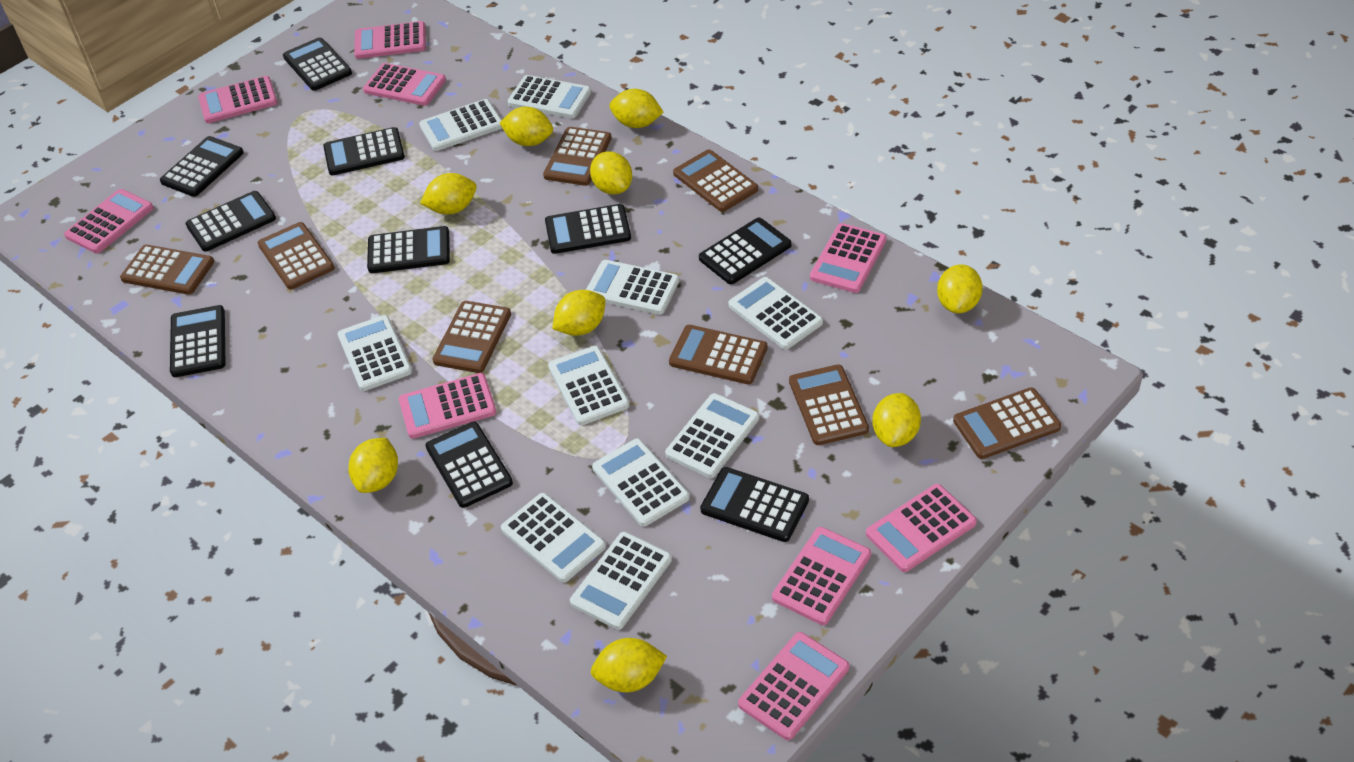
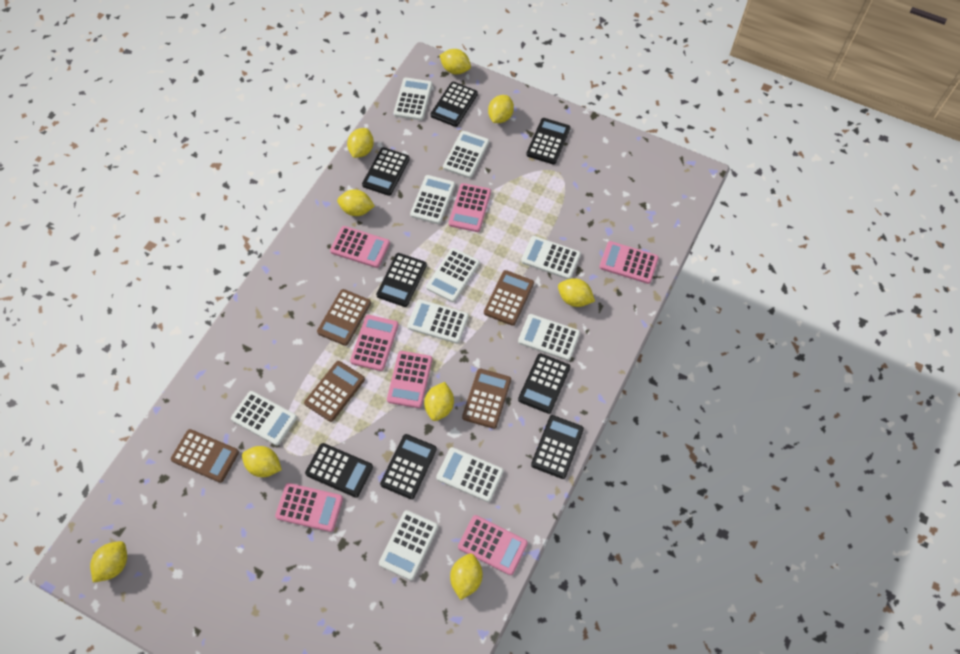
black calculator: [160,136,244,197] [170,305,225,377] [185,191,276,252] [283,37,352,91] [323,127,405,175] [367,226,450,273] [425,421,513,508] [545,204,631,254] [699,218,792,284] [700,467,809,542] = 10 -> [305,443,373,498] [362,147,410,196] [376,253,427,307] [380,434,437,499] [431,82,478,127] [518,353,570,414] [526,118,570,165] [531,415,584,479] = 8
brown calculator: [120,245,214,295] [258,222,335,290] [432,301,511,373] [543,127,612,186] [669,325,768,384] [673,149,758,212] [789,364,869,445] [953,387,1061,459] = 8 -> [171,429,239,483] [304,361,365,422] [317,289,371,346] [462,369,511,429] [484,270,534,326] = 5
pink calculator: [64,189,154,253] [198,76,278,123] [354,21,426,59] [363,63,446,106] [399,373,496,439] [738,632,849,740] [772,527,871,625] [810,223,886,293] [866,484,977,572] = 9 -> [275,483,343,532] [330,226,390,268] [350,315,398,371] [387,351,432,408] [449,183,491,232] [458,515,528,575] [599,241,659,284] = 7

